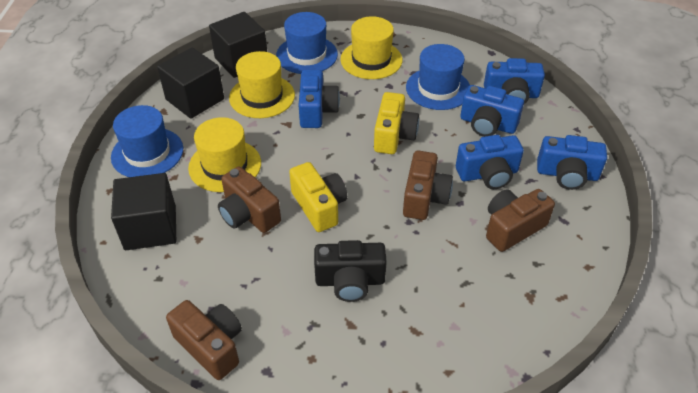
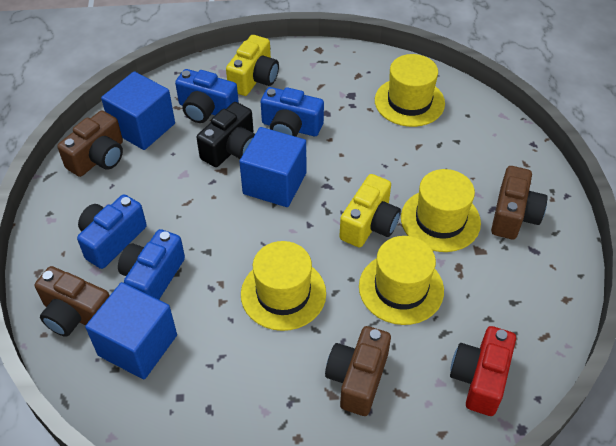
black cube: [111,173,176,250] [157,48,224,119] [209,12,267,78] = 3 -> none = 0
blue camera: [299,70,340,128] [456,135,524,189] [460,85,524,137] [484,58,545,104] [537,135,607,190] = 5 -> [77,195,147,269] [118,229,185,300] [175,69,239,123] [261,87,324,137] = 4
blue cube: none = 0 -> [85,282,177,379] [101,71,175,150] [239,127,306,207] = 3
blue hat: [111,105,183,177] [276,12,338,74] [406,44,470,110] = 3 -> none = 0
red camera: none = 0 -> [450,326,516,416] = 1
yellow hat: [188,117,261,192] [229,51,295,118] [340,16,402,79] = 3 -> [241,241,326,331] [359,236,444,325] [375,54,445,127] [401,169,481,252] = 4

